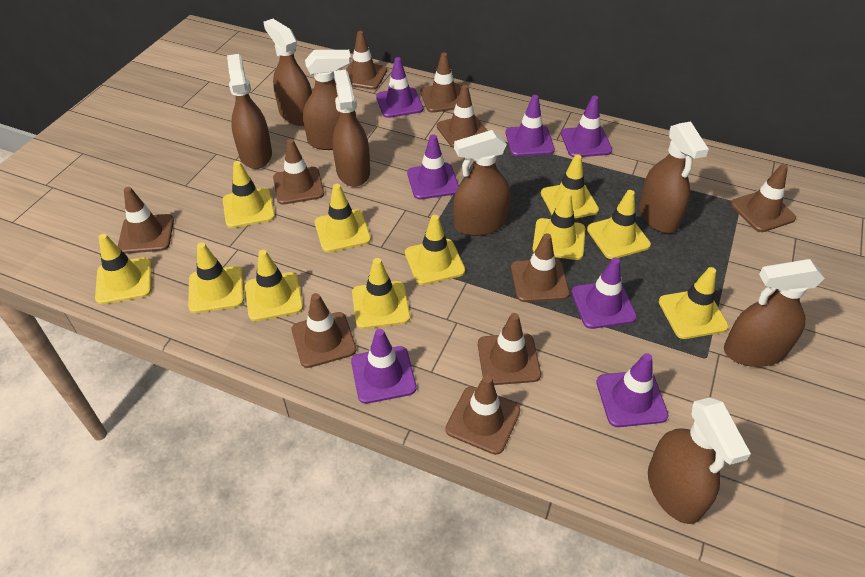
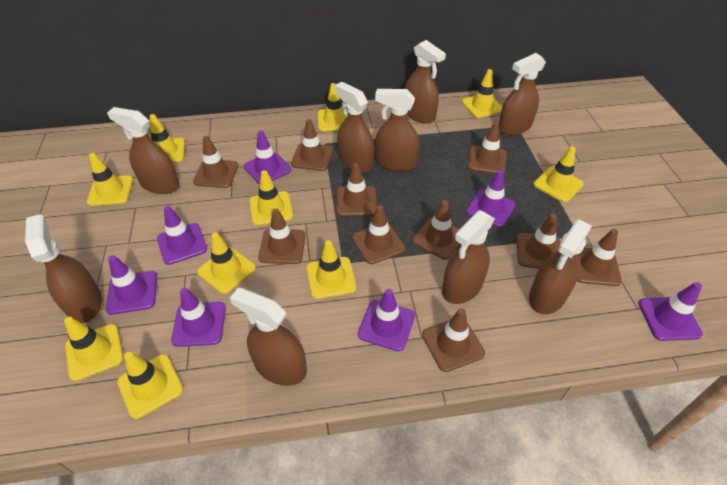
brown spray bottle: [227,54,272,169] [264,19,312,126] [303,50,356,150] [332,70,370,187] [453,130,511,236] [639,122,709,233] [648,397,751,524] [724,259,825,367] = 8 -> [25,214,102,323] [107,107,180,194] [230,287,307,386] [335,82,374,173] [375,89,420,171] [405,40,446,123] [442,210,495,304] [499,53,546,135] [529,220,592,314] = 9
yellow traffic cone: [95,234,152,304] [188,243,244,313] [223,161,275,228] [245,250,303,321] [315,184,371,252] [352,258,410,329] [405,215,465,285] [533,192,585,260] [541,154,599,219] [587,190,651,259] [659,267,729,339] = 11 -> [64,317,124,381] [87,153,133,206] [117,352,183,419] [150,114,185,163] [197,233,256,294] [249,170,293,226] [307,240,356,299] [318,83,348,132] [462,69,502,118] [534,146,584,202] = 10

